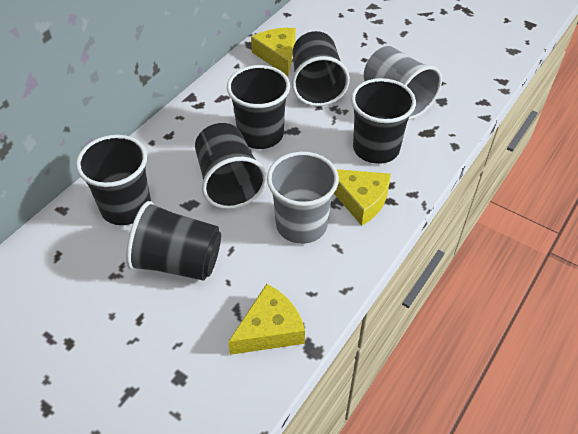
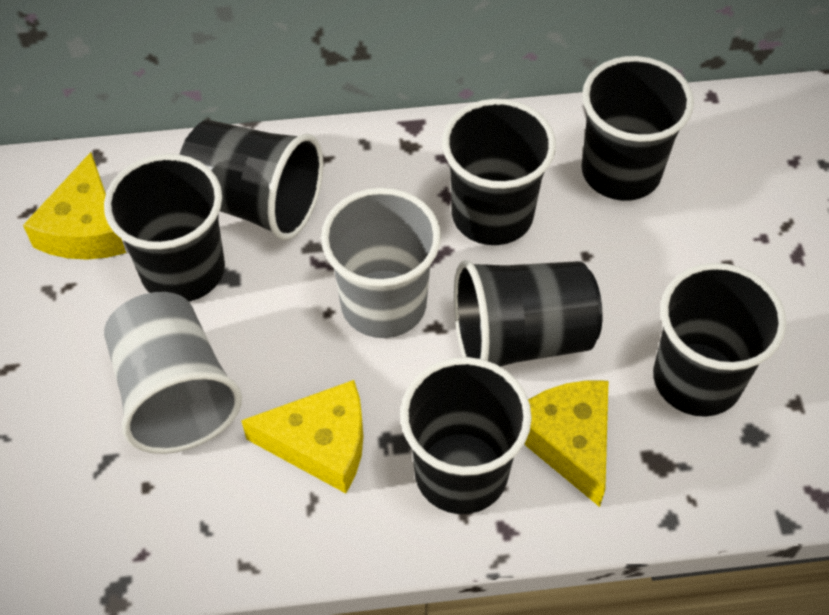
black cup: [76,135,151,225] [126,201,221,281] [195,123,267,209] [227,65,290,149] [292,31,350,106] [351,78,416,164] = 6 -> [104,154,225,302] [179,120,323,240] [400,357,532,514] [442,99,556,245] [454,260,602,367] [581,56,694,201] [653,263,786,417] = 7

